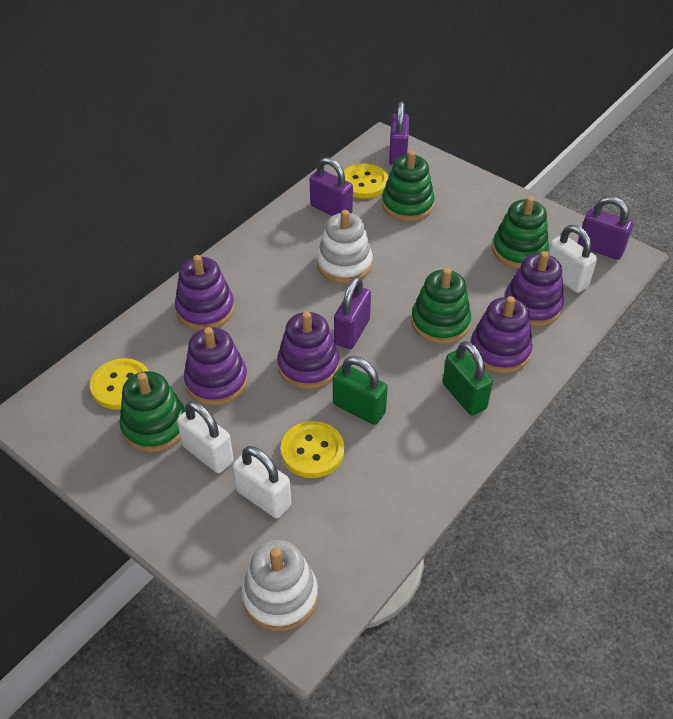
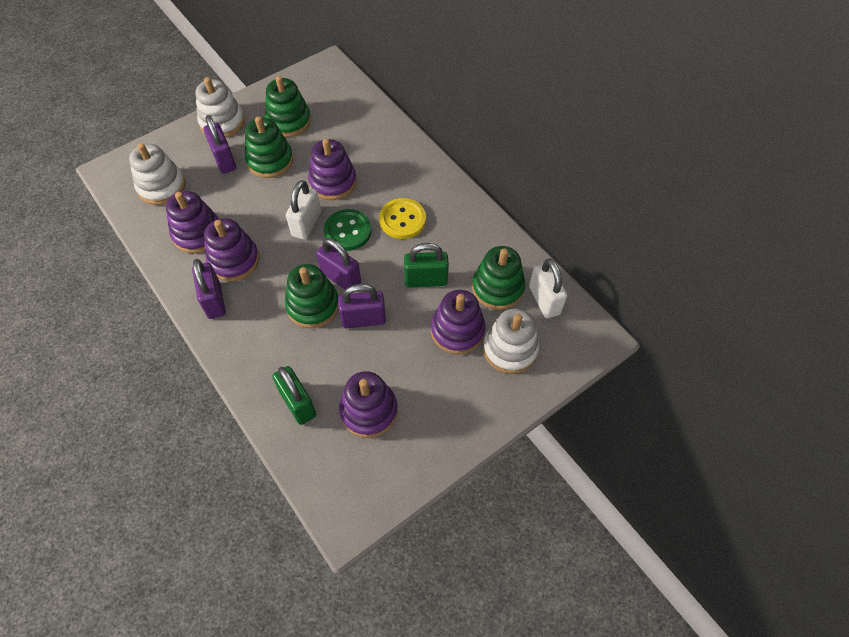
green button: none = 0 -> [324,209,371,251] = 1
white padlock: [177,401,234,473] [233,446,291,518] [548,225,597,293] = 3 -> [286,180,321,240] [529,259,567,318] = 2
white stacking toy: [242,540,318,631] [317,210,373,283] = 2 -> [129,143,186,205] [195,77,245,138] [483,308,539,374] = 3
yellow button: [90,358,149,410] [281,421,344,478] [344,163,388,198] = 3 -> [379,198,426,239] = 1

